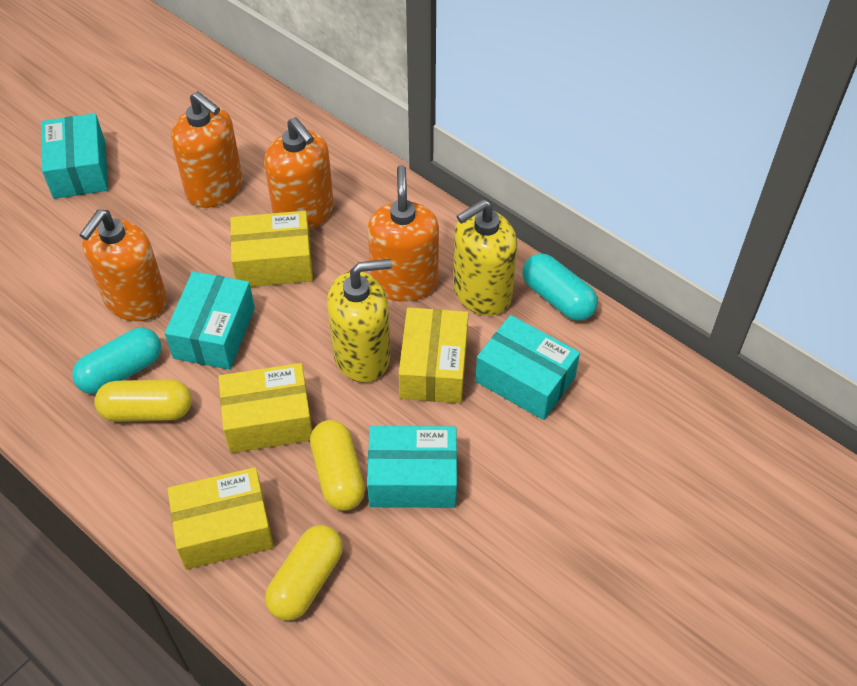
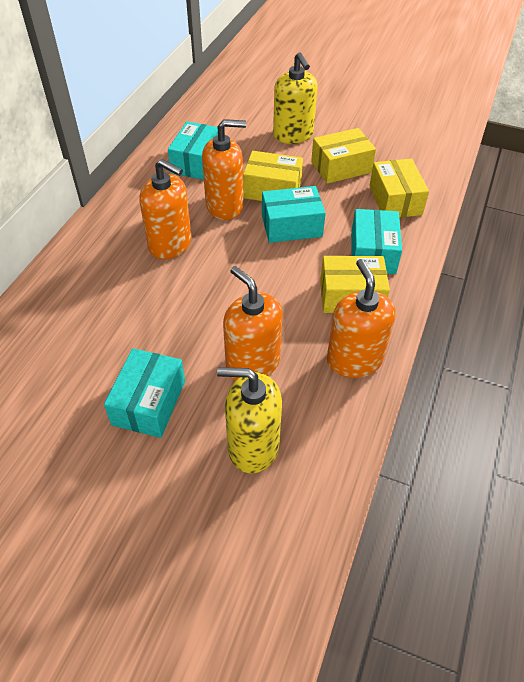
turquoise capsule: [72,328,161,394] [522,253,598,321] = 2 -> none = 0
yellow capsule: [94,379,192,422] [265,525,343,621] [310,420,365,511] = 3 -> none = 0

